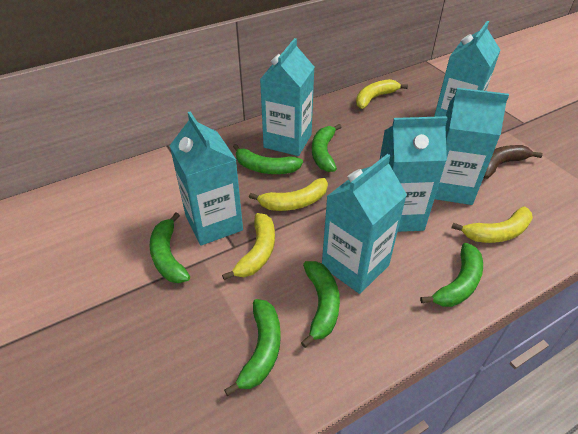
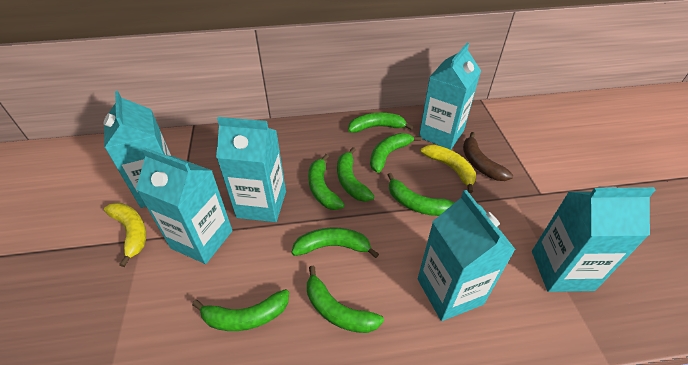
green banana: [149,213,190,283] [224,299,281,396] [233,144,303,174] [301,261,340,348] [312,124,341,172] [420,243,483,307] = 6 -> [192,289,289,331] [292,228,379,258] [307,266,384,333] [308,154,345,210] [337,147,375,202] [348,113,413,133] [370,133,422,173] [388,173,455,216] = 8
yellow banana: [222,213,275,280] [249,178,328,211] [356,79,408,109] [451,206,533,243] = 4 -> [104,203,146,267] [421,145,476,193] = 2

